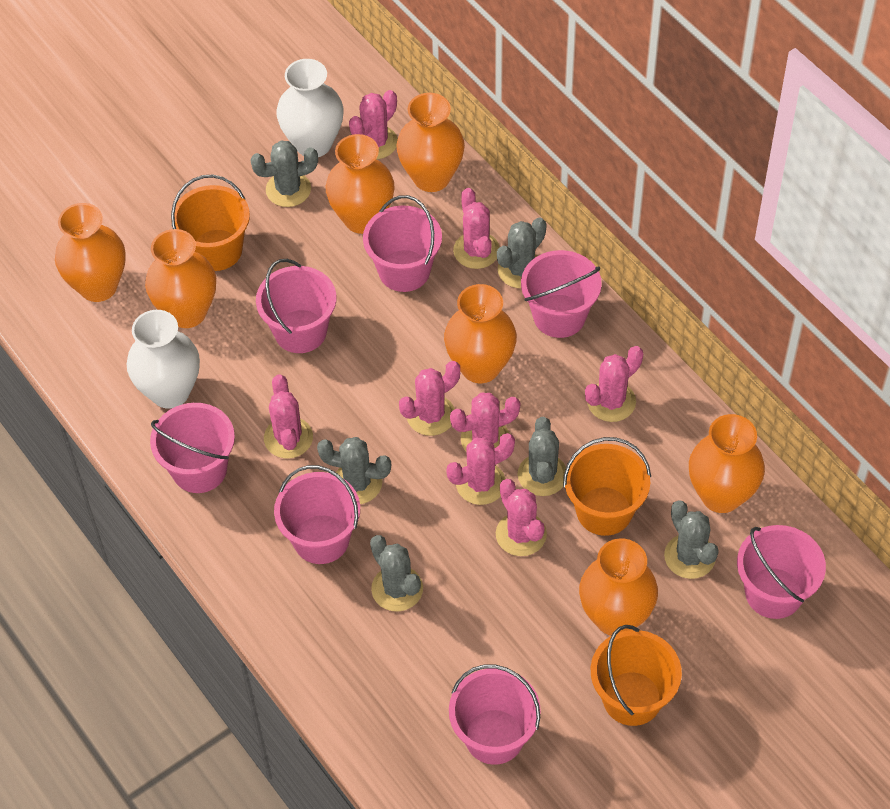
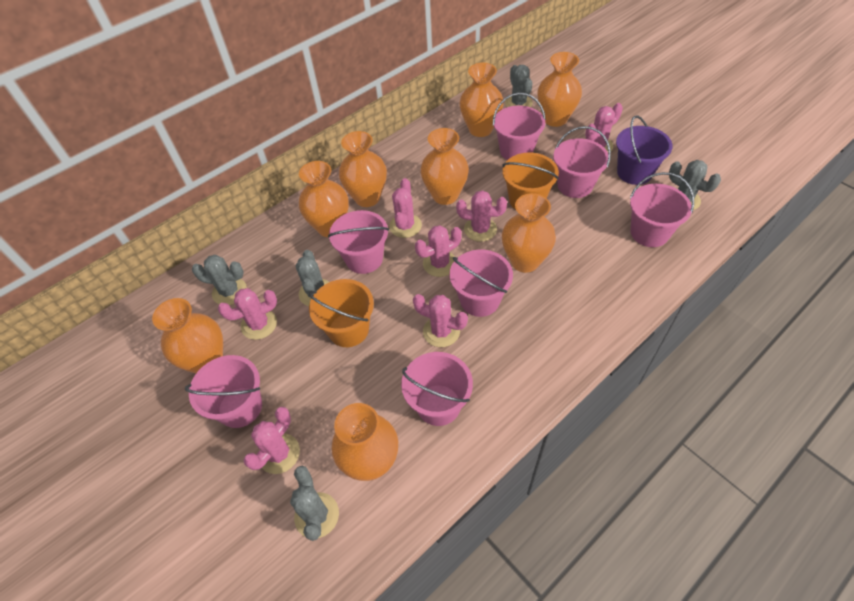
grey cactus: [250,141,318,207] [317,437,391,504] [370,535,423,611] [497,217,546,288] [517,417,566,496] [664,500,719,579] = 6 -> [192,255,247,305] [290,466,339,541] [296,250,329,306] [505,65,533,107] [669,160,721,210] = 5
orange bucket: [171,175,250,271] [563,437,651,536] [591,625,682,726] = 3 -> [309,279,374,347] [502,153,559,210] = 2
orange vase: [55,203,126,302] [145,229,216,328] [326,134,395,234] [396,93,465,192] [444,284,517,383] [579,538,658,636] [689,414,765,513] = 7 -> [152,298,223,373] [299,161,349,237] [331,403,398,481] [339,131,387,207] [420,128,469,205] [460,63,504,137] [502,193,556,273] [537,52,582,127] = 8
pink cactus: [264,374,313,459] [349,90,398,159] [399,361,460,436] [446,433,515,505] [450,393,520,451] [453,188,500,269] [496,479,547,556] [585,346,643,422] = 8 -> [218,288,277,340] [243,407,300,474] [389,178,422,238] [413,294,468,347] [415,225,462,277] [456,190,507,242] [585,103,623,152] = 7
purple bucket: none = 0 -> [616,116,673,185] = 1
white vase: [126,310,200,409] [276,59,344,157] = 2 -> none = 0

